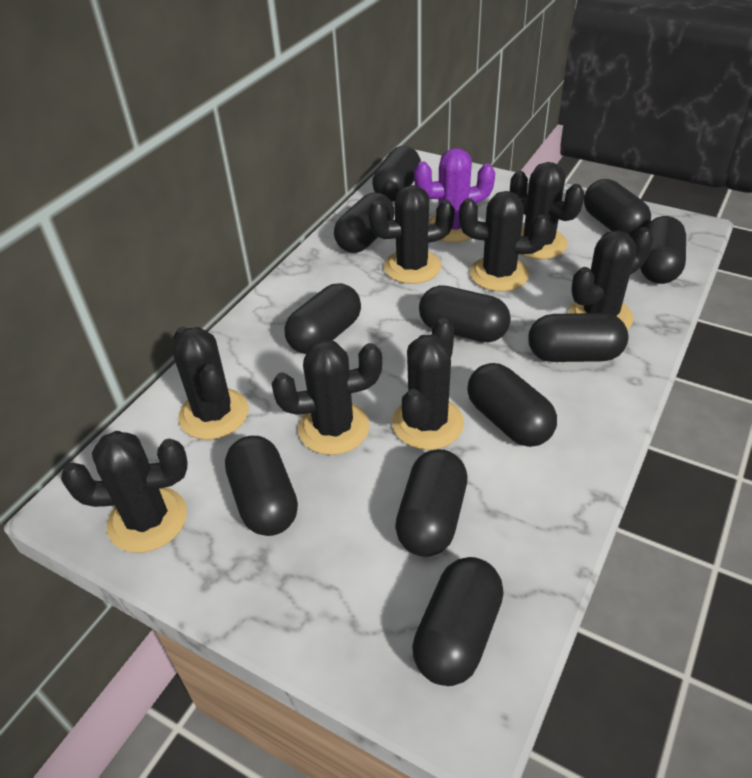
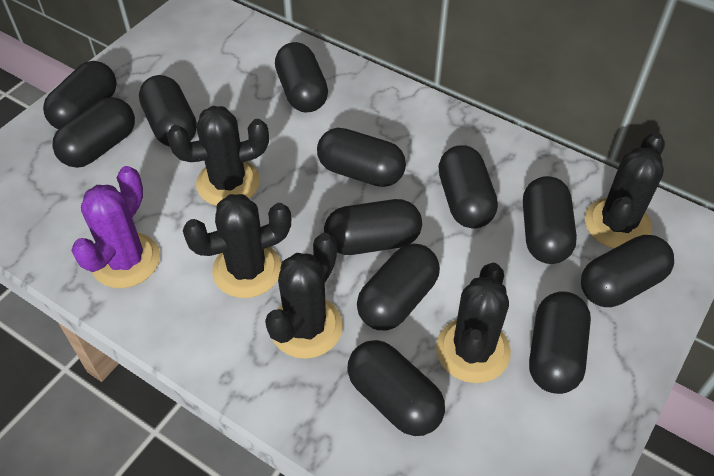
black cactus: [61,431,188,553] [173,327,248,440] [271,340,382,455] [368,185,455,284] [392,318,464,450] [459,191,550,291] [510,162,584,259] [568,227,653,330] = 8 -> [167,106,269,206] [183,194,291,298] [265,233,343,359] [436,262,511,383] [585,132,665,249] = 5
black capsule: [225,436,298,536] [284,283,361,354] [334,193,395,253] [372,146,421,202] [395,449,467,557] [412,557,504,686] [419,285,511,342] [467,363,557,447] [528,313,628,362] [584,179,651,238] [640,216,686,284] = 11 -> [43,61,117,130] [52,97,135,168] [139,75,197,147] [275,42,328,113] [317,128,406,187] [324,199,422,255] [347,340,445,436] [357,244,440,330] [438,145,498,229] [523,176,577,264] [529,291,591,394] [581,235,674,307] = 12

